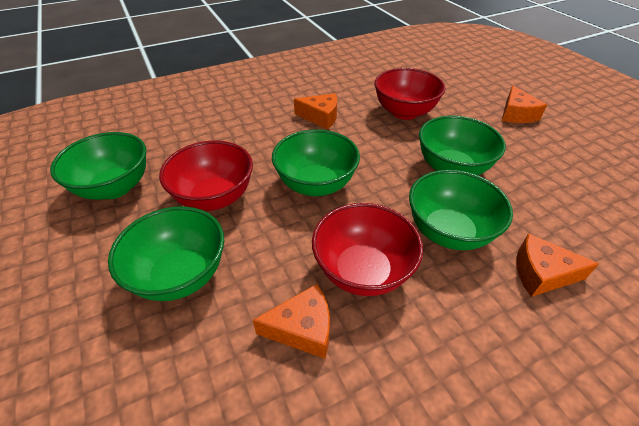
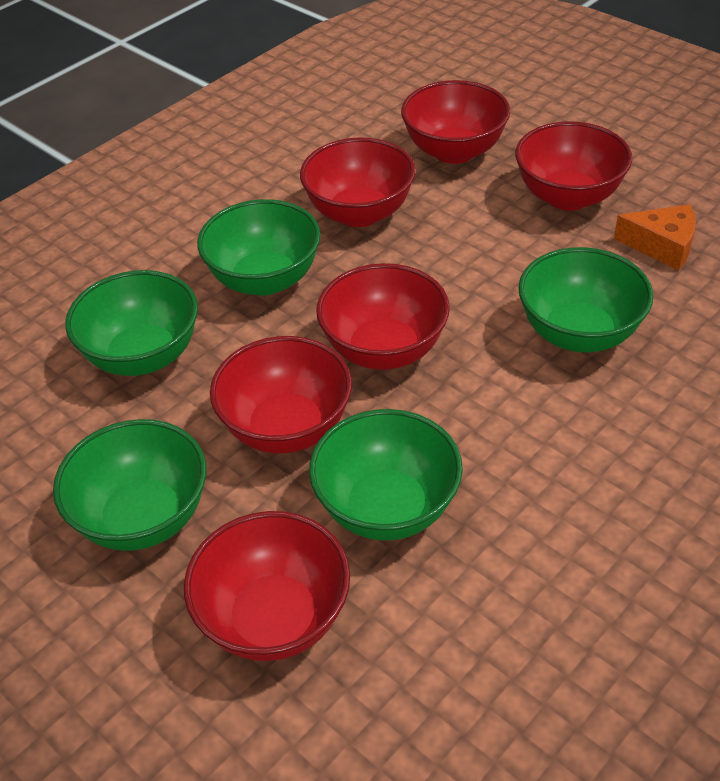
orange cheese: [253,284,330,359] [294,93,337,130] [502,86,547,123] [516,233,599,297] = 4 -> [614,204,696,270] = 1
red bowl: [159,141,253,211] [312,203,423,296] [375,68,446,120] = 3 -> [184,511,350,661] [210,336,352,453] [300,137,416,227] [316,263,450,370] [401,80,510,164] [515,121,632,211] = 6

